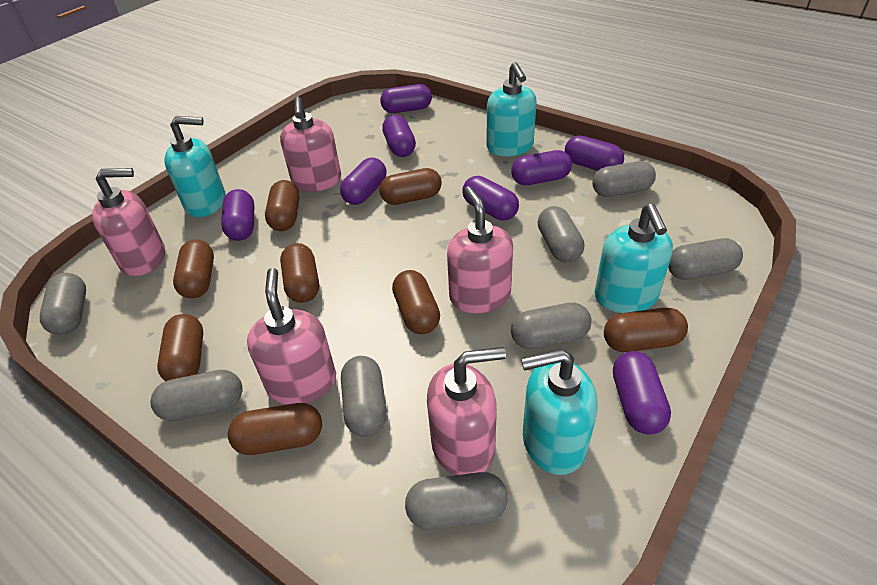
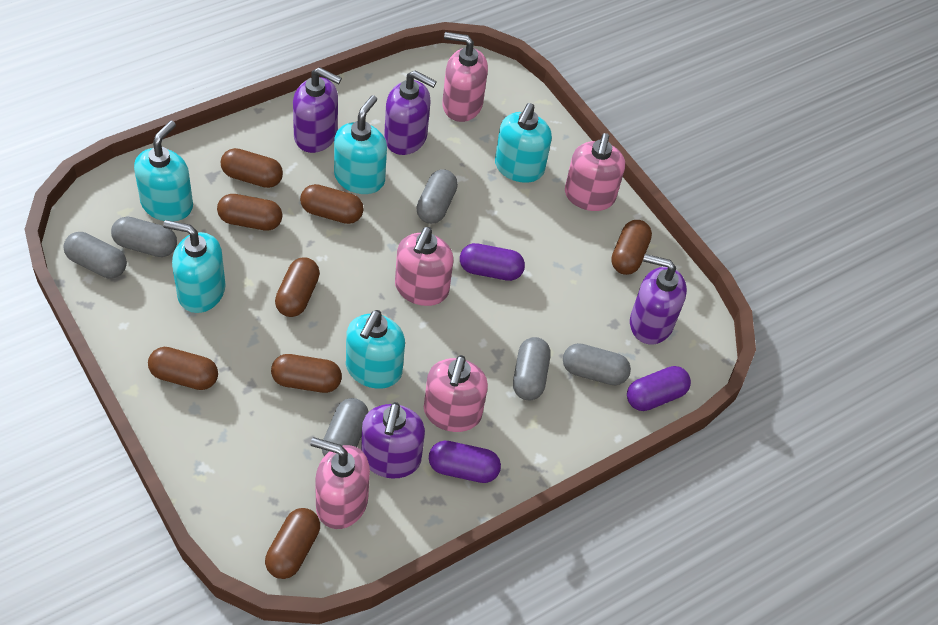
grey capsule: [40,273,86,335] [150,370,243,421] [341,356,387,437] [405,472,508,530] [511,303,592,349] [538,206,584,263] [592,161,656,197] [668,238,743,280] = 8 -> [63,232,127,278] [111,216,177,257] [322,398,368,456] [416,170,458,224] [513,337,551,400] [563,343,631,385] = 6
purple capsule: [221,189,254,241] [340,158,386,205] [380,84,432,113] [382,115,416,157] [462,176,519,220] [511,150,572,185] [565,135,624,171] [613,351,671,434] = 8 -> [429,441,501,483] [460,243,525,281] [627,366,691,411] = 3
purple soap dispenser: none = 0 -> [293,67,342,153] [361,402,425,478] [384,71,437,155] [630,254,687,344] = 4
turquoise soap dispenser: [164,116,226,217] [486,62,537,157] [521,349,598,475] [594,204,673,313] = 4 -> [134,120,193,221] [163,220,226,313] [334,95,387,194] [346,310,405,389] [495,103,552,183] = 5

